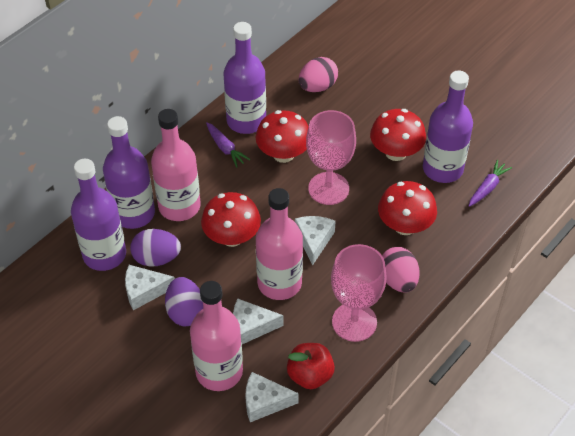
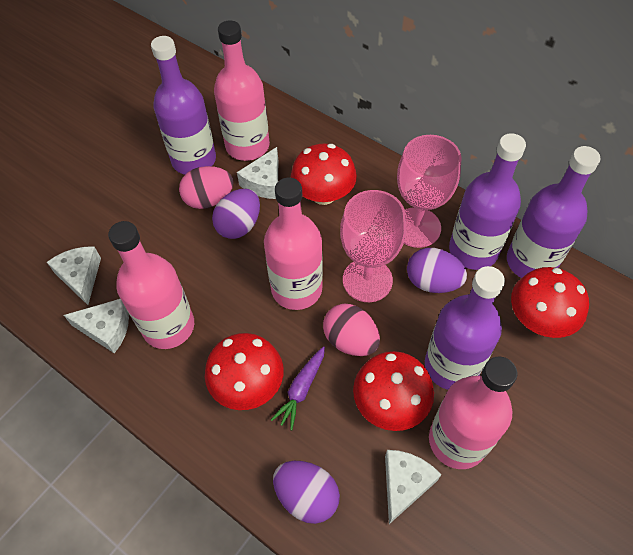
pink bottle: [151,109,201,221] [190,281,243,391] [256,188,303,300] = 3 -> [108,221,194,349] [214,21,270,161] [264,178,323,310] [429,357,517,469] = 4
purple carrot: [206,122,250,168] [469,160,512,207] = 2 -> [271,346,325,430] = 1
purple egg: [130,229,181,267] [165,277,203,326] = 2 -> [212,188,260,239] [273,461,340,524] [407,248,467,293] = 3
red apple: [287,343,335,389] = 1 -> none = 0

